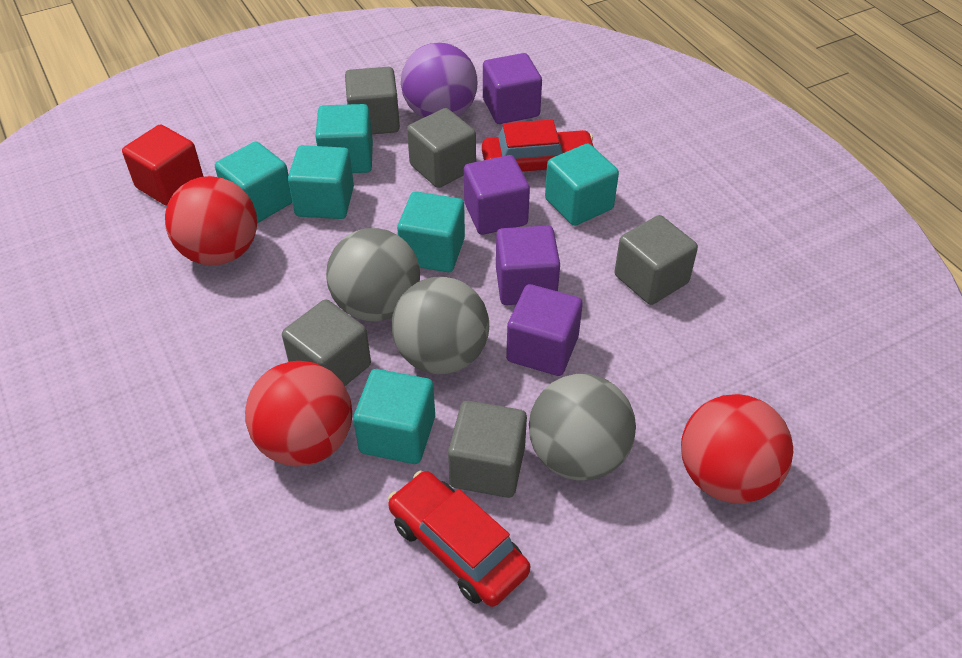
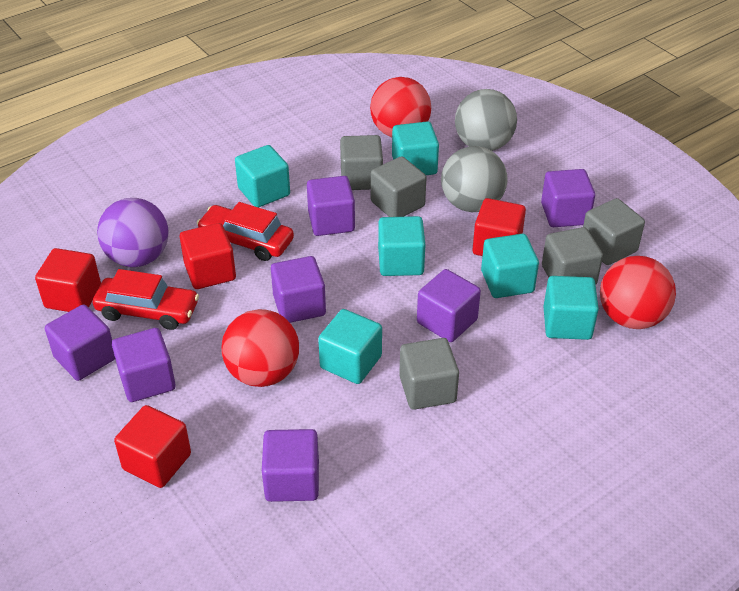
grey ball: [326,228,420,321] [391,277,489,374] [529,374,636,481] = 3 -> [441,146,507,212] [455,89,517,151] = 2
purple cube: [464,155,530,235] [483,53,542,124] [496,225,560,305] [506,284,583,376] = 4 -> [45,304,115,381] [112,328,176,402] [262,429,319,502] [271,256,326,323] [307,176,355,236] [417,269,481,342] [541,169,595,227] = 7
red cube: [122,124,204,206] = 1 -> [35,248,101,312] [114,405,191,488] [180,223,236,289] [472,198,526,256] = 4

